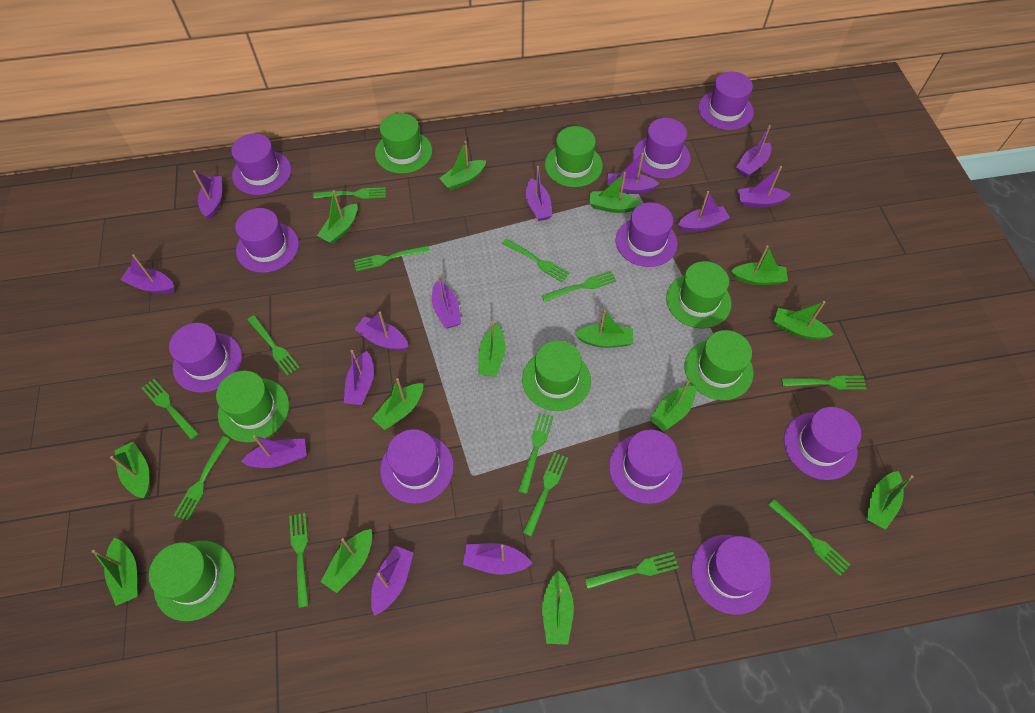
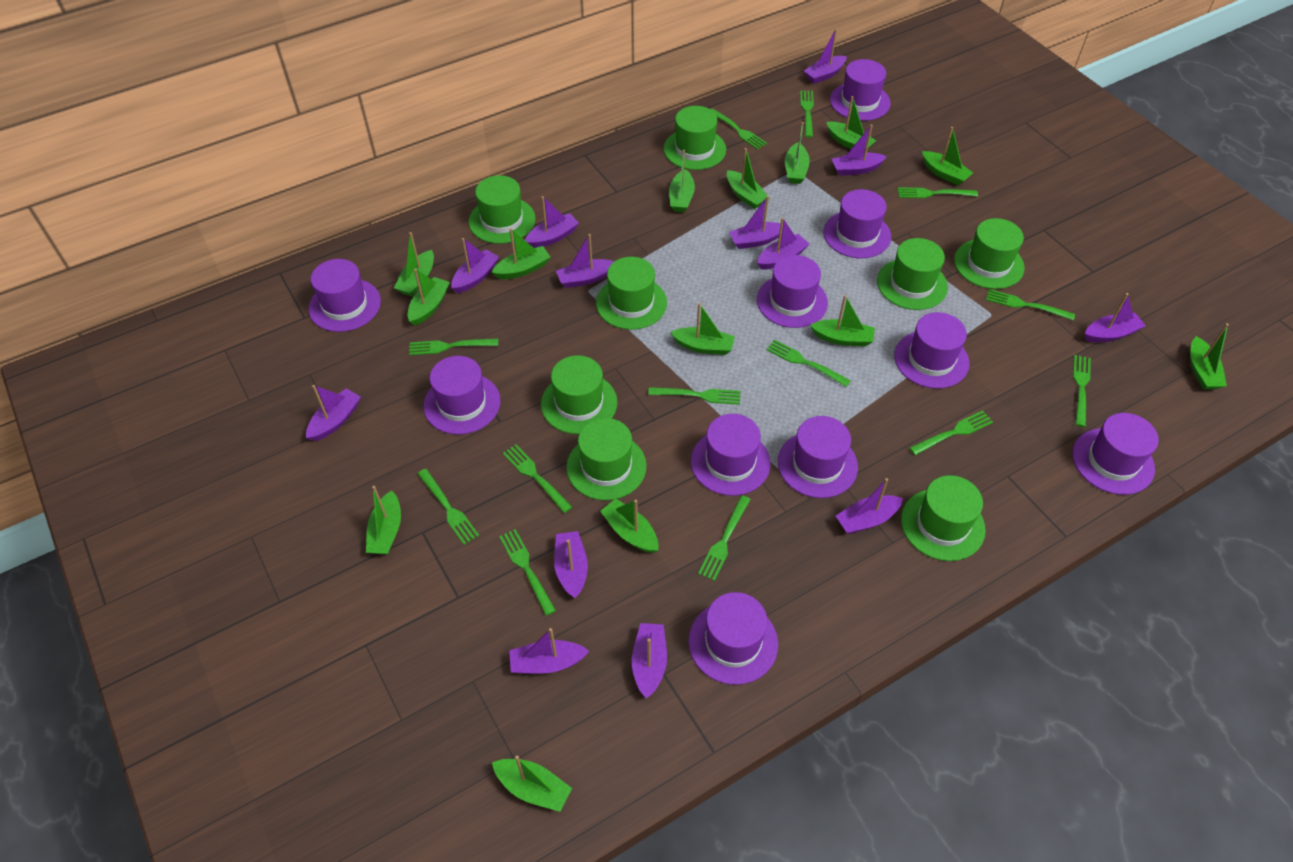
green hat: [149,541,235,621] [216,371,289,442] [375,113,432,174] [522,341,591,411] [545,126,603,187] [666,261,731,329] [684,330,753,400] = 7 -> [469,175,536,244] [541,355,617,434] [566,418,647,500] [596,257,667,330] [663,106,726,170] [877,238,948,310] [901,475,986,561] [954,218,1025,289] = 8

